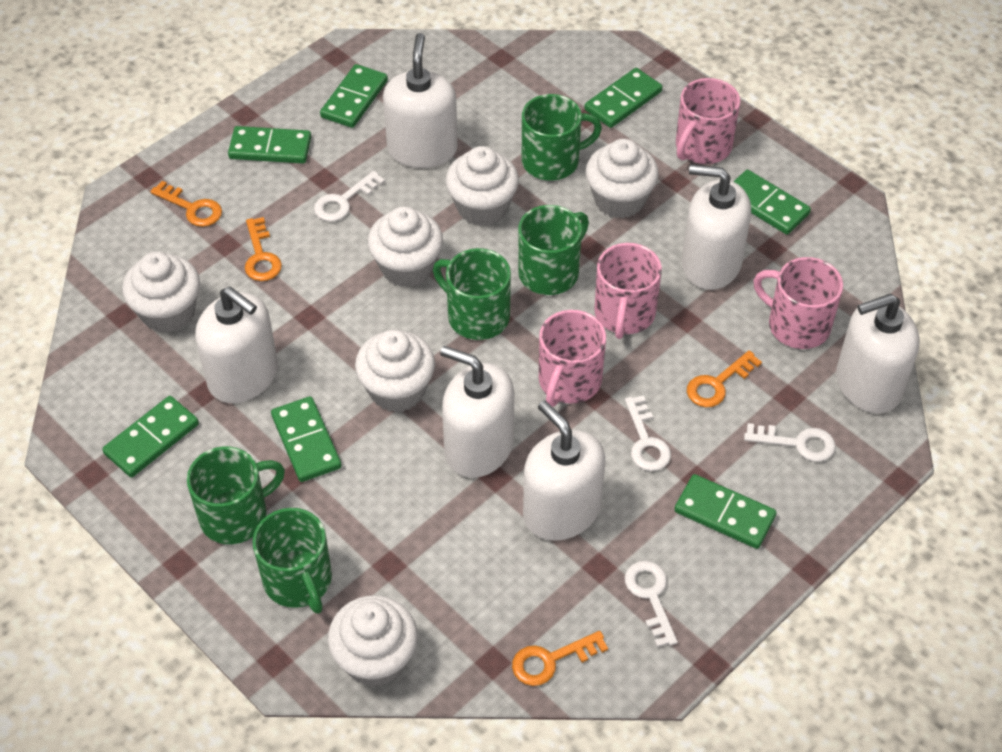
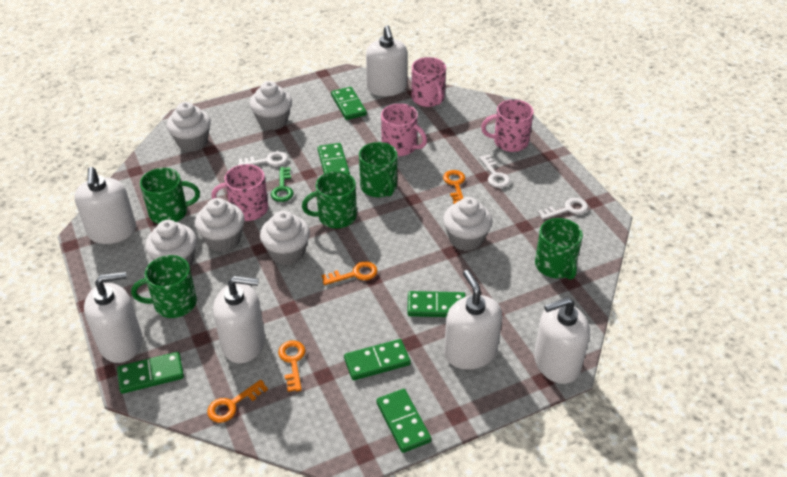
green domino: [102,396,199,477] [228,126,311,164] [271,396,342,482] [320,64,388,128] [585,68,662,128] [674,474,776,549] [733,170,811,235] = 7 -> [117,352,184,394] [318,143,350,175] [331,87,367,120] [344,339,411,380] [376,389,431,453] [407,291,466,317] = 6
green key: none = 0 -> [271,167,293,202] = 1
white key: [314,171,385,222] [625,396,671,471] [625,561,678,647] [744,423,836,462] = 4 -> [238,151,288,166] [479,155,510,188] [538,198,588,220] = 3

